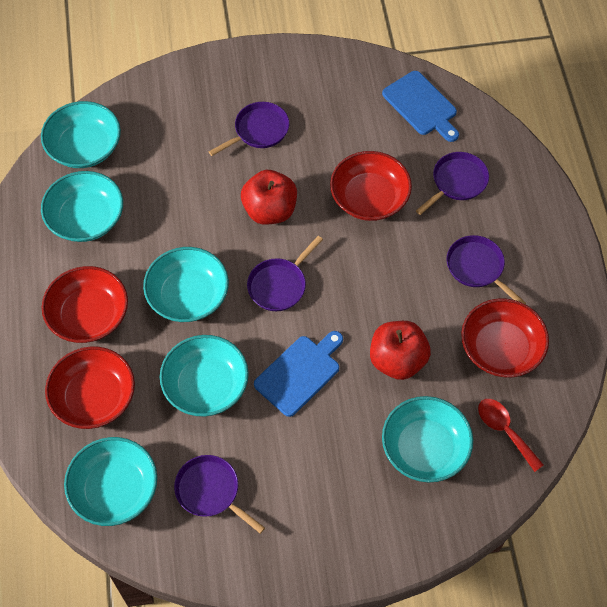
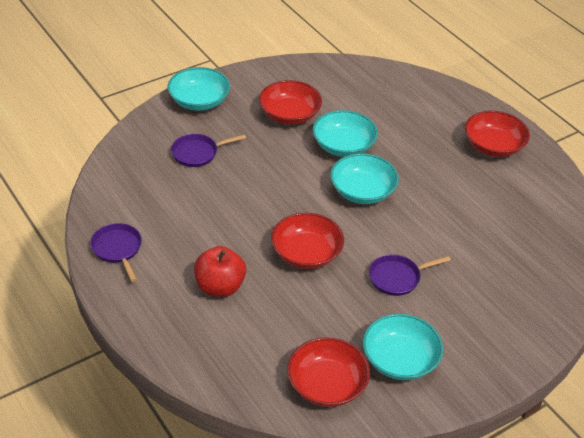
blue cutting board: [254,331,343,417] [382,71,459,142] = 2 -> none = 0
purple pan: [174,455,265,534] [209,102,289,156] [247,236,323,311] [416,152,489,215] [447,235,526,304] = 5 -> [90,223,142,282] [171,134,246,167] [369,254,451,296] = 3
red apple: [241,170,297,225] [370,321,431,380] = 2 -> [194,246,246,297] = 1
red spoon: [478,399,544,472] = 1 -> none = 0
turquoise bowl: [41,101,121,168] [41,171,123,242] [64,437,157,526] [143,247,229,322] [160,335,249,417] [382,396,473,482] = 6 -> [167,67,230,111] [312,110,378,157] [330,154,399,204] [363,314,443,380] = 4

